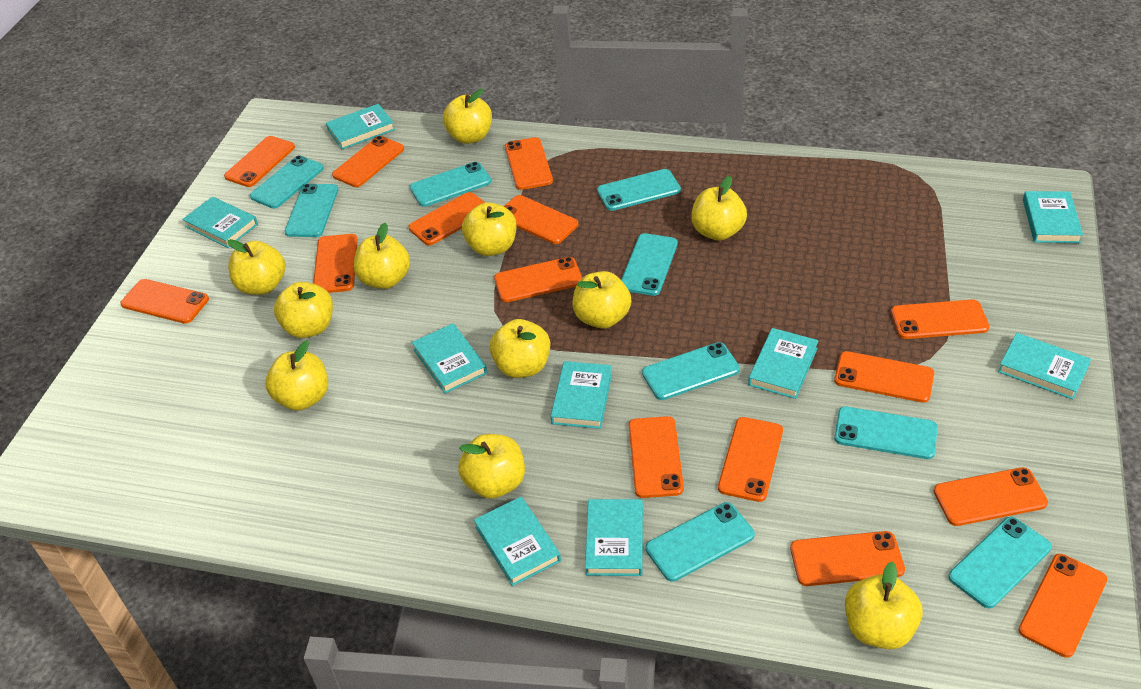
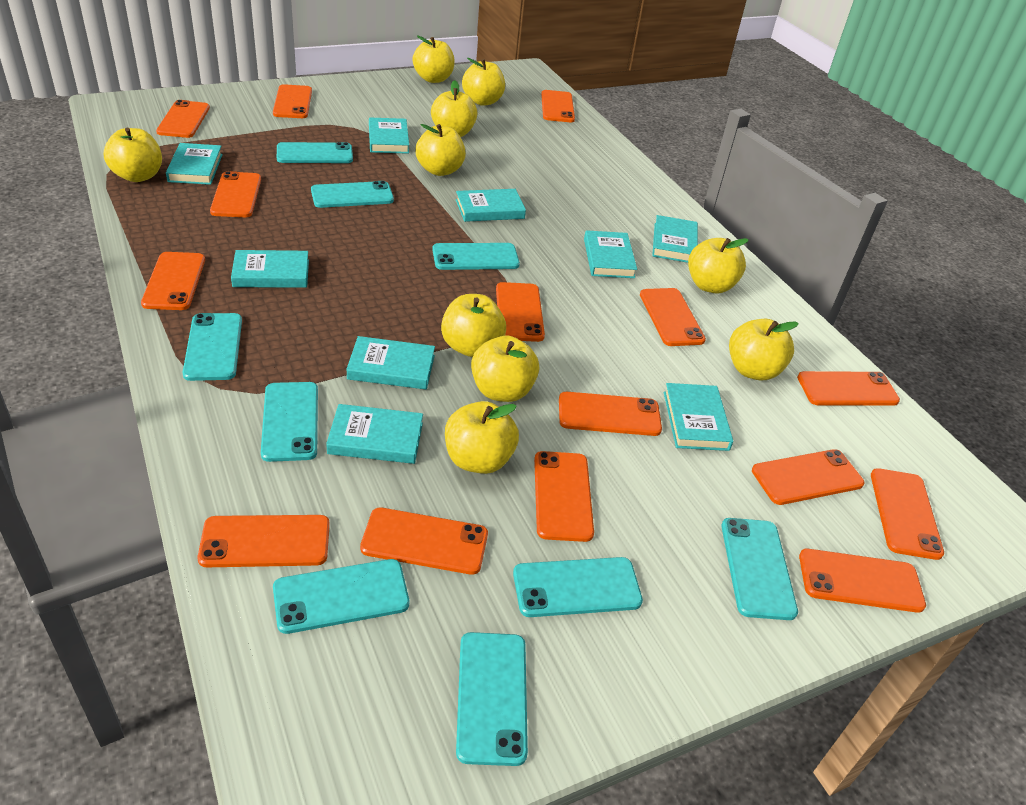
yellow apple: [227,239,285,295] [265,340,328,411] [274,282,333,338] [354,223,410,289] [443,89,492,144] [458,434,525,499] [462,202,517,256] [490,319,550,378] [573,271,631,329] [691,176,747,241] [845,562,923,649] = 11 -> [104,127,162,182] [413,35,455,83] [415,124,466,176] [431,80,478,137] [441,294,506,357] [445,401,519,474] [462,58,505,106] [471,336,539,402] [688,238,749,294] [729,319,799,380] = 10

